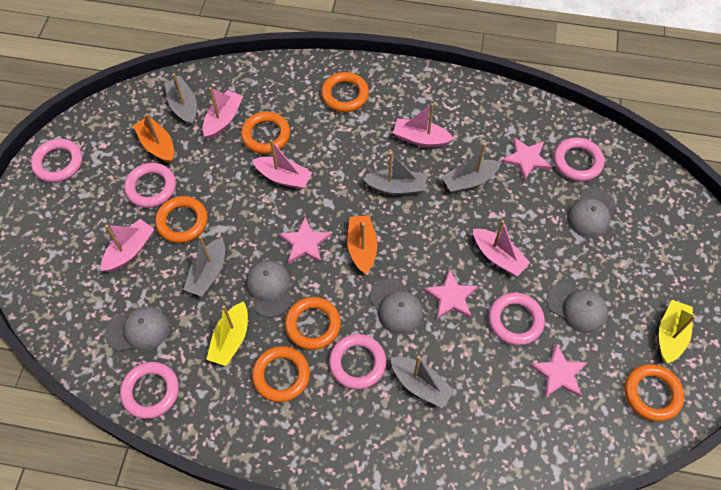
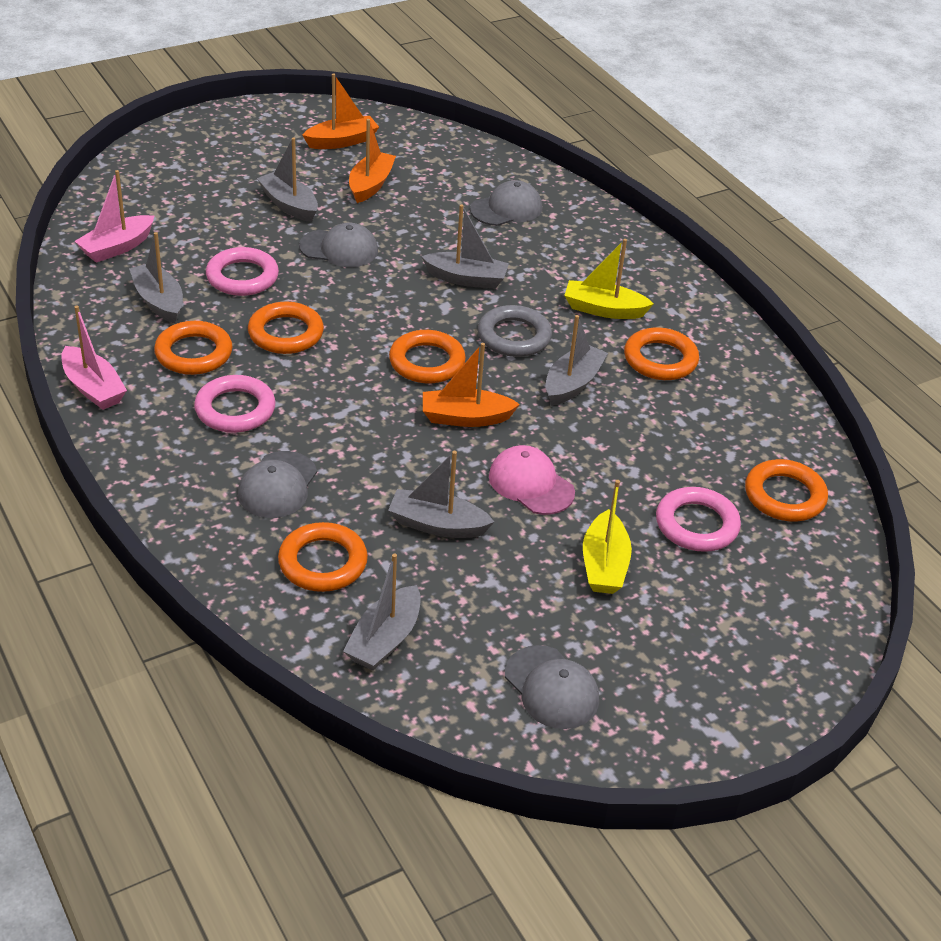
grey boat: [164,73,197,126] [183,236,225,297] [363,152,426,195] [391,356,455,408] [442,143,501,193] = 5 -> [129,232,183,323] [257,138,318,222] [343,553,421,670] [388,451,494,538] [421,204,509,289] [546,315,608,406] = 6
grey cap: [105,306,170,352] [246,260,292,318] [369,278,423,334] [547,282,608,333] [567,188,616,238] = 5 -> [238,451,317,518] [299,222,378,267] [470,180,542,226] [505,645,599,729] = 4
grey ring: none = 0 -> [478,305,552,357] = 1
orange boat: [133,113,174,164] [347,215,377,274] = 2 -> [302,73,379,149] [349,119,396,203] [423,343,520,427] = 3
pink boat: [101,219,154,272] [203,87,243,139] [252,140,312,189] [393,103,454,147] [473,220,530,276] = 5 -> [61,306,127,410] [75,170,154,263] = 2
pink cap: none = 0 -> [489,445,575,515] = 1
pink ring: [31,139,82,183] [120,362,179,419] [124,163,176,208] [329,334,386,389] [489,292,545,345] [554,137,604,181] = 6 -> [194,375,276,433] [206,247,279,296] [656,487,741,552] = 3
pink star: [279,217,331,264] [424,269,478,319] [501,137,552,181] [530,343,588,397] = 4 -> none = 0

